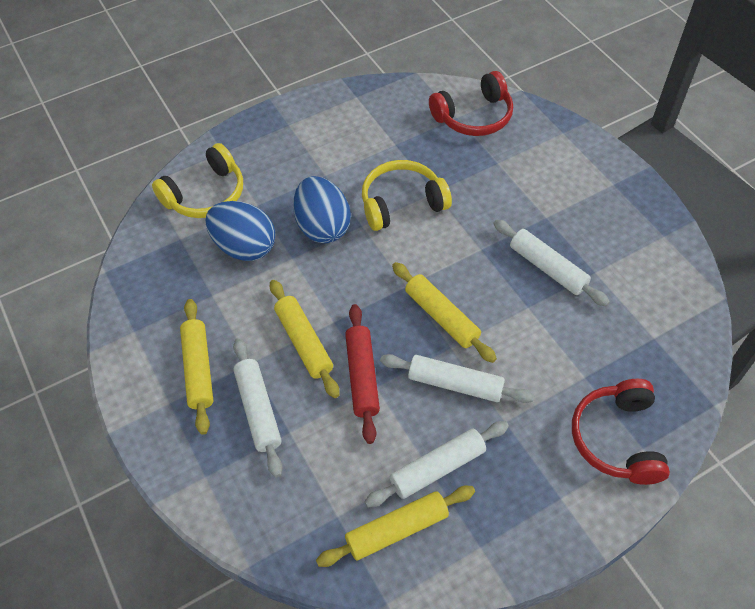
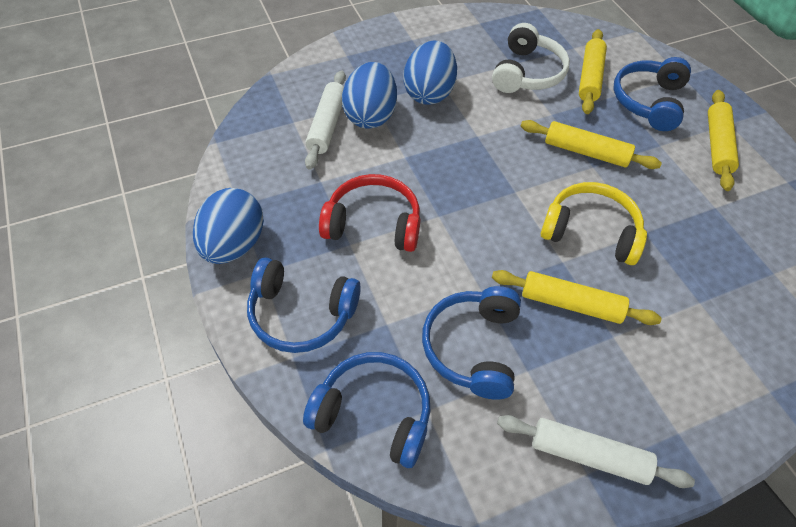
blue egg: [205,201,276,261] [293,176,351,243] = 2 -> [193,188,264,264] [342,62,397,129] [403,40,457,105] = 3
blue headphones: none = 0 -> [247,257,361,353] [303,352,430,468] [422,286,521,400] [613,57,691,131] = 4
red headphones: [429,71,513,136] [572,379,670,485] = 2 -> [319,174,420,252] = 1
red rolling pin: [345,304,380,444] = 1 -> none = 0
white headphones: none = 0 -> [492,23,570,93] = 1
white rolling pin: [233,338,283,478] [364,421,509,507] [380,354,534,403] [493,219,610,306] = 4 -> [305,71,346,170] [497,415,695,488] = 2
yellow headphones: [152,143,243,218] [362,160,452,231] = 2 -> [541,182,647,265] = 1

